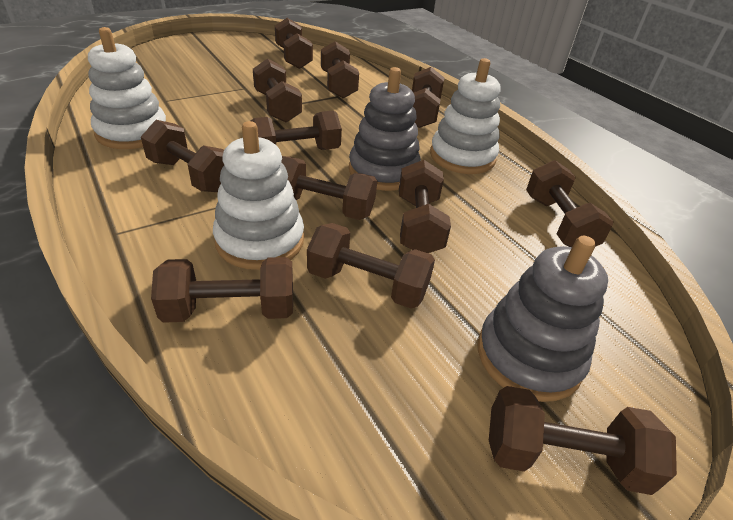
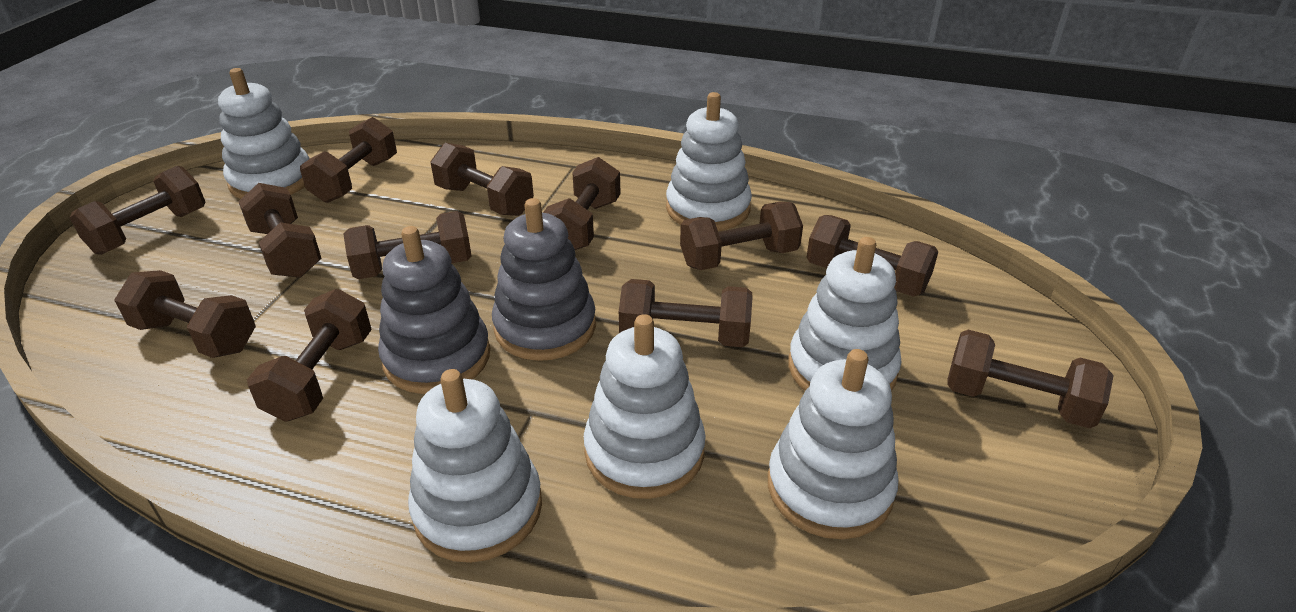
white stacking toy: [88,27,166,149] [213,121,304,270] [430,58,501,174] = 3 -> [218,68,309,199] [408,369,542,563] [584,314,706,499] [666,92,752,231] [768,349,898,539] [788,237,902,391] = 6

